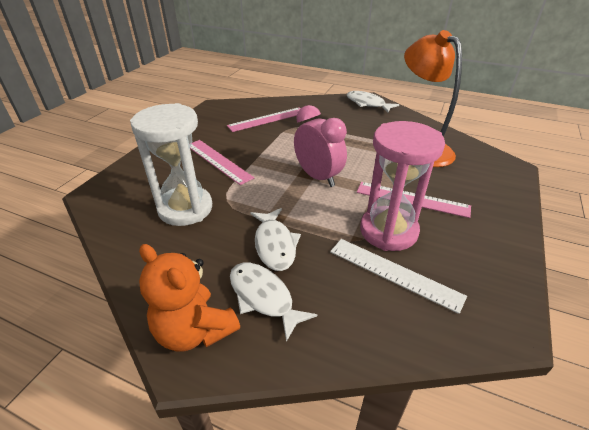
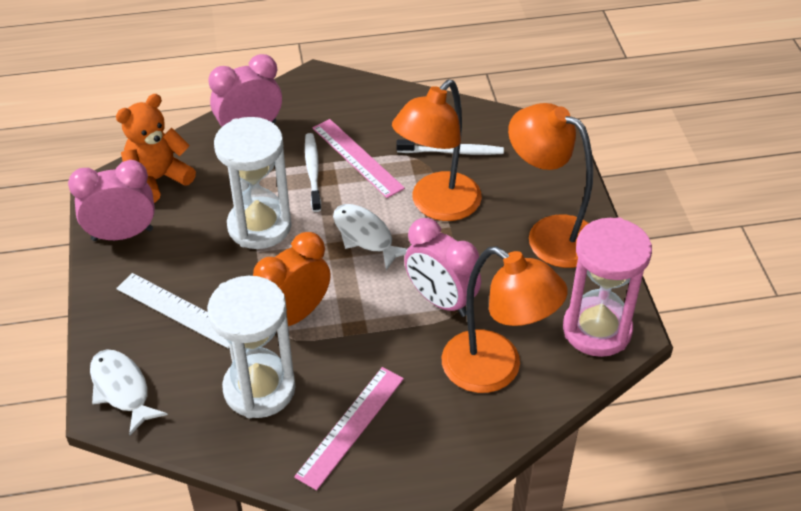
orange clock: none = 0 -> [253,232,331,326] = 1
orange lamp: [404,30,462,167] = 1 -> [392,79,482,221] [442,246,568,393] [508,103,593,268] = 3
pink clock: [294,105,347,187] = 1 -> [68,160,155,241] [208,54,282,127] [404,218,481,317] = 3
pink ruler: [190,140,254,185] [227,107,301,132] [357,182,471,218] = 3 -> [294,367,404,490] [313,119,405,198] = 2
white fish: [230,263,317,342] [250,208,301,271] [347,91,399,113] = 3 -> [90,349,168,435] [333,204,408,270] = 2
white hourglass: [130,103,212,226] = 1 -> [207,276,295,418] [214,117,291,249] = 2
white toothbrush: none = 0 -> [305,133,321,212] [397,139,504,155] = 2

